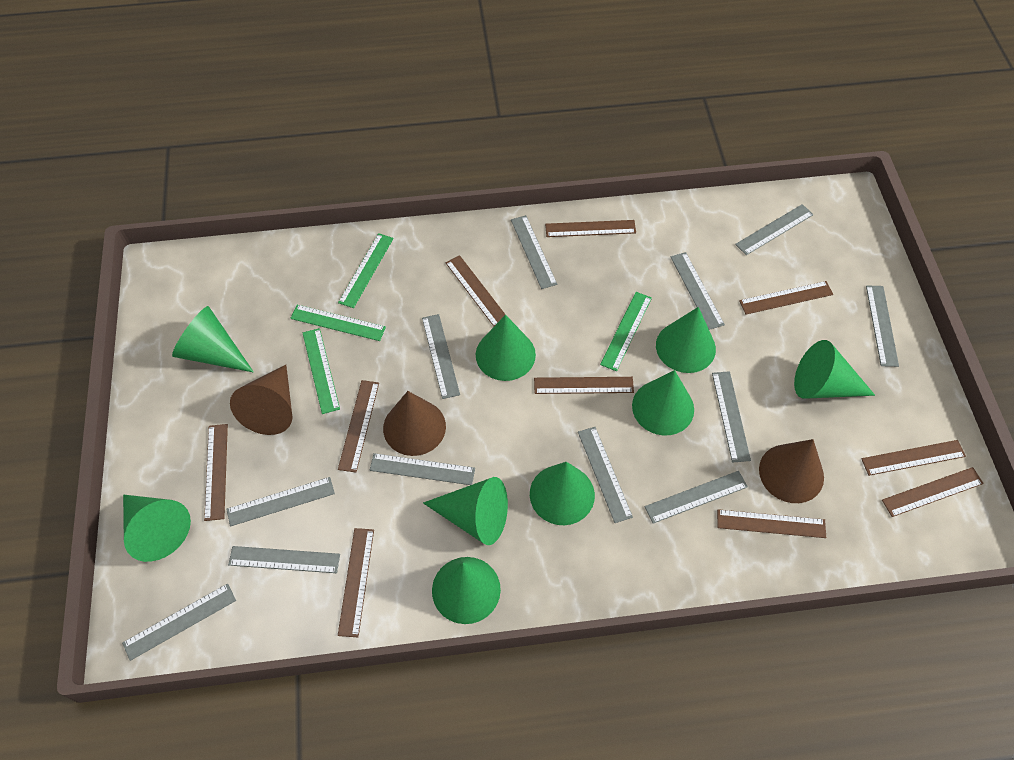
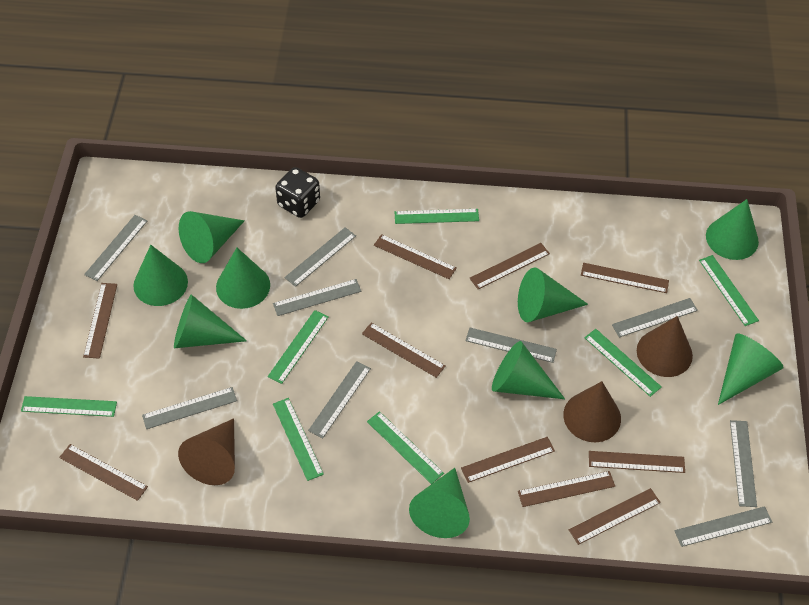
black dice: none = 0 -> [275,167,320,218] = 1
green ruler: [290,305,386,341] [303,328,340,414] [338,233,394,308] [600,292,652,371] = 4 -> [21,396,117,417] [268,310,329,384] [273,398,324,481] [367,411,444,484] [394,209,479,224] [584,329,662,397] [699,255,759,326] = 7
grey ruler: [122,584,236,661] [226,477,335,526] [228,546,340,573] [370,453,475,485] [422,314,460,399] [511,215,557,289] [578,427,633,523] [645,471,748,524] [671,252,725,330] [712,371,751,463] [735,204,813,255] [866,285,899,367] = 12 -> [84,215,147,281] [142,387,237,429] [273,279,361,316] [284,227,356,287] [308,361,371,438] [465,328,557,363] [612,298,698,338] [674,506,772,547] [730,420,757,507] = 9

